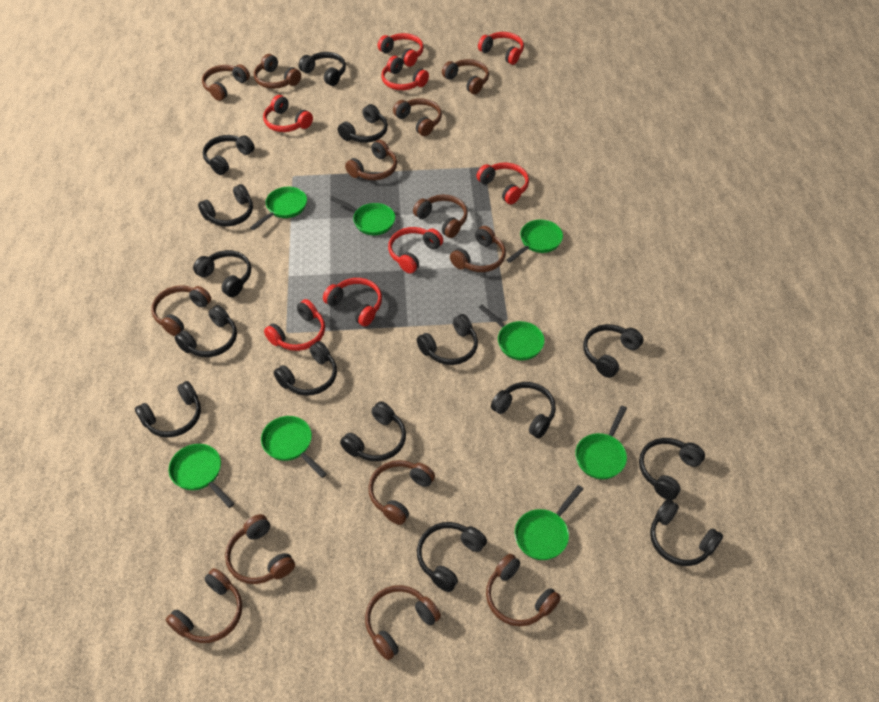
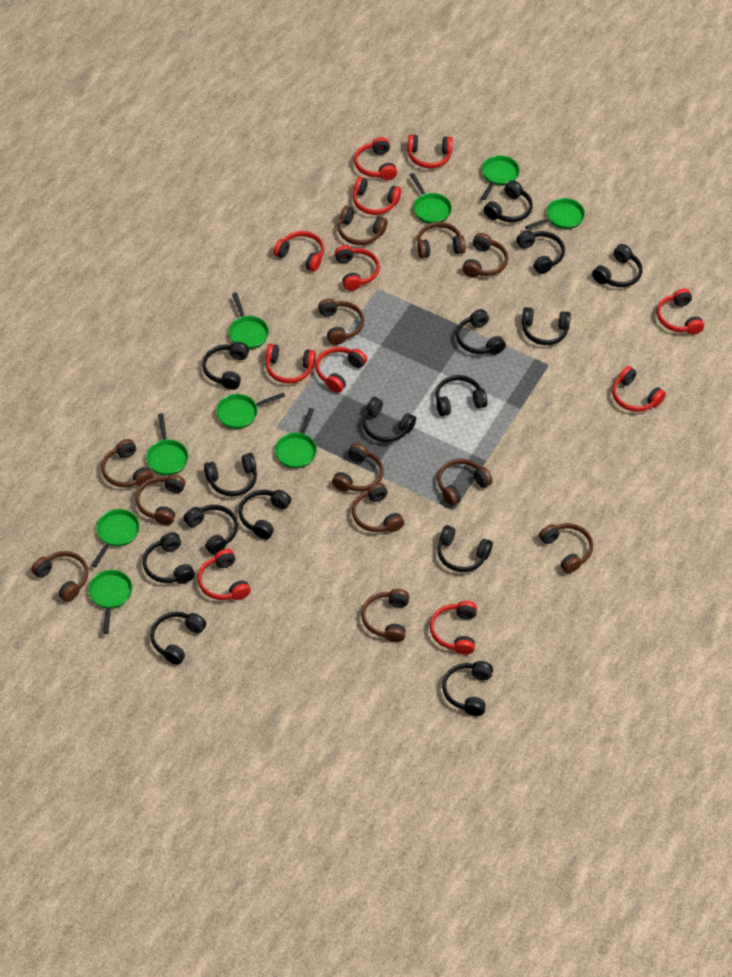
brown headphones: [151,285,211,336] [166,568,242,643] [202,64,250,101] [225,514,295,584] [254,54,301,89] [345,140,397,180] [365,585,441,660] [368,460,435,525] [393,98,442,136] [413,195,468,238] [442,59,489,94] [450,226,506,272] [486,554,561,626] = 13 -> [31,551,88,602] [101,439,154,488] [135,474,185,525] [318,298,364,345] [332,443,384,492] [338,206,387,245] [352,483,404,532] [361,589,409,642] [417,222,466,258] [437,459,493,506] [462,233,509,277] [539,523,593,574] = 12
green pan: [169,444,234,508] [250,187,307,230] [261,416,327,478] [330,196,395,235] [478,305,545,360] [506,220,563,263] [515,485,583,560] [575,406,627,479] = 8 -> [88,570,132,634] [92,509,140,567] [146,413,189,476] [216,393,285,429] [229,293,269,349] [275,408,317,469] [410,173,452,224] [481,155,520,200] [525,198,585,230] = 9
red headphones: [263,95,313,132] [264,299,325,351] [323,278,382,326] [378,33,424,67] [381,56,429,90] [388,227,443,273] [476,163,529,204] [478,32,524,65] = 8 -> [198,549,251,600] [266,344,316,384] [274,231,324,272] [315,347,367,393] [335,245,380,291] [353,177,401,215] [354,137,397,180] [407,134,453,168] [430,601,477,655] [612,366,666,412] [657,288,704,335] = 11

